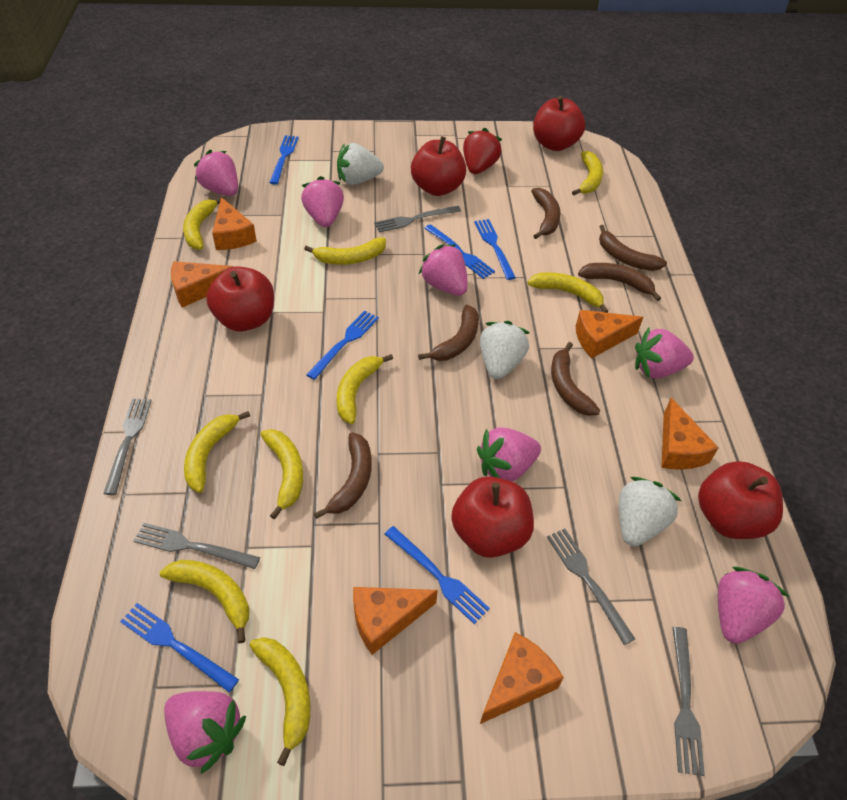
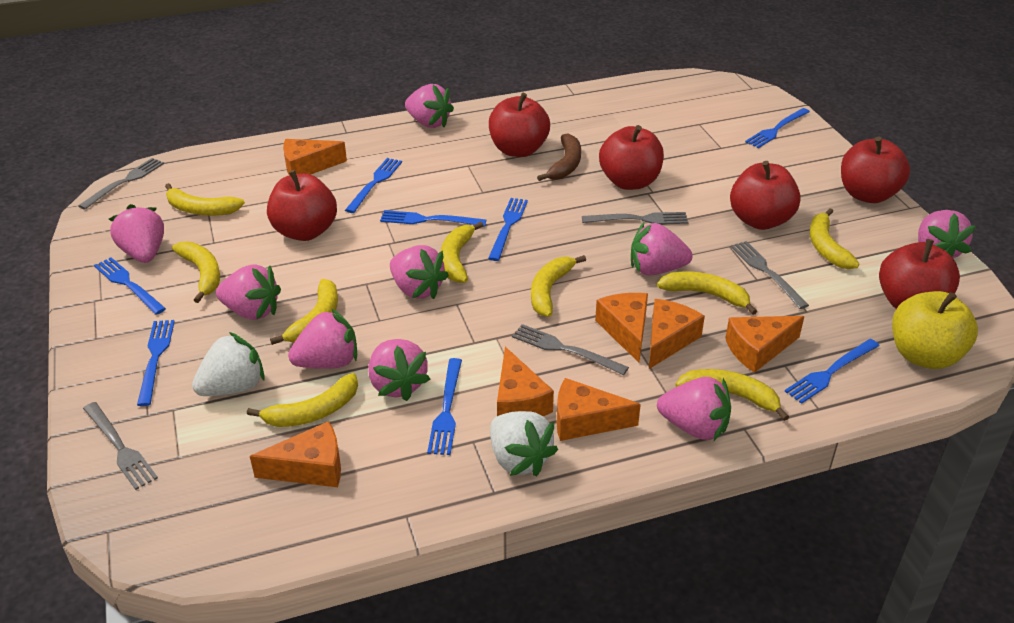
blue fork: [120,603,239,692] [269,135,299,185] [306,311,379,380] [385,526,490,624] [424,224,495,279] [474,219,516,280] = 6 -> [94,257,166,315] [137,320,175,406] [345,158,402,213] [380,210,486,227] [427,358,462,455] [488,198,528,261] [745,108,810,148] [785,339,879,404] = 8
brown banana: [314,432,372,519] [418,305,479,361] [531,188,560,239] [551,342,600,416] [578,263,661,301] [599,225,667,271] = 6 -> [537,134,581,181] = 1
orange cheese: [171,261,234,307] [212,197,257,250] [353,587,438,655] [480,632,564,724] [576,310,643,358] [661,398,719,470] = 6 -> [250,421,341,487] [283,139,347,175] [497,347,554,416] [557,378,641,441] [595,293,648,363] [649,299,705,369] [725,316,805,373] = 7
pink strawberry: [164,691,246,774] [194,150,238,196] [301,176,344,227] [419,244,468,296] [477,427,541,482] [635,328,694,379] [718,567,789,644] = 7 -> [109,204,164,263] [216,264,281,320] [288,308,357,369] [368,339,430,401] [390,245,449,299] [405,84,454,128] [631,223,693,275] [657,377,731,441] [918,210,976,258] = 9
red apple: [206,266,274,331] [411,136,466,196] [451,476,534,558] [533,96,585,151] [698,461,783,539] = 5 -> [267,170,337,241] [489,93,550,157] [599,125,664,190] [730,161,801,230] [841,137,910,203] [879,239,960,309] = 6
red strawberry: [463,128,502,174] = 1 -> none = 0
white strawberry: [337,143,384,185] [480,321,530,379] [619,477,681,546] = 3 -> [192,332,265,396] [490,411,558,477] = 2
yellow apple: none = 0 -> [892,291,978,369] = 1

